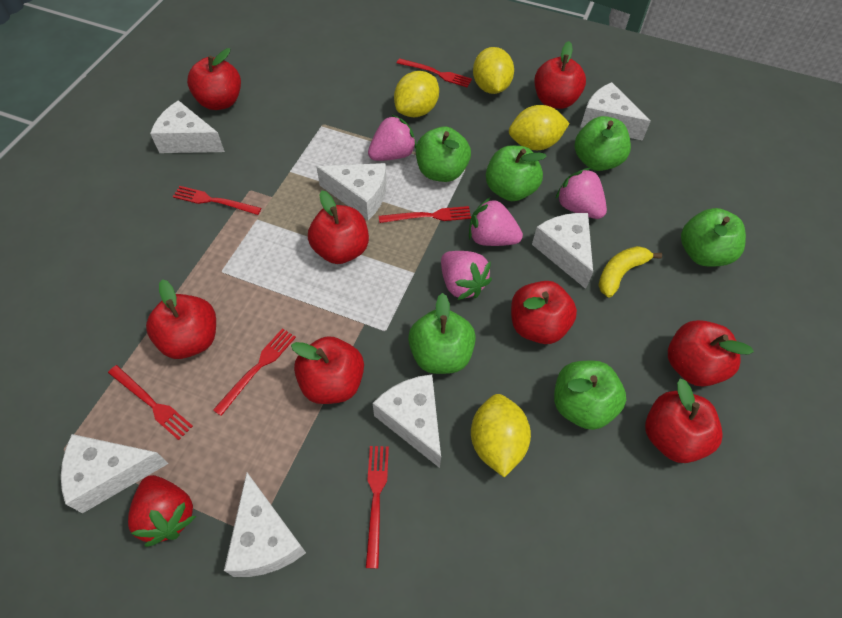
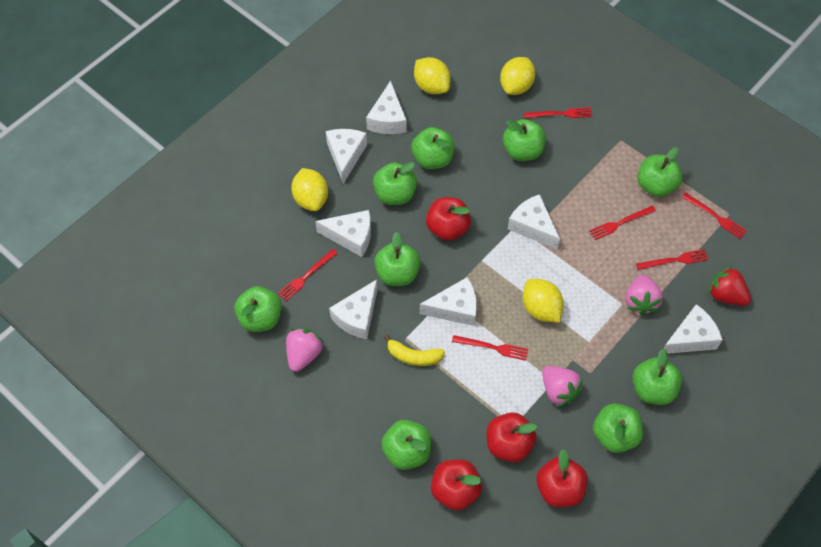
green apple: [408,293,476,374] [416,127,471,182] [486,145,547,201] [554,361,626,430] [575,116,631,171] [681,208,746,266] = 6 -> [234,286,282,332] [373,162,417,205] [374,232,420,286] [381,420,431,470] [411,127,454,169] [503,119,546,161] [593,403,643,453] [633,348,682,405] [637,147,682,197] = 9
pink strawberry: [368,114,417,161] [441,251,492,300] [469,198,523,246] [555,168,607,219] = 4 -> [286,328,324,372] [542,366,583,407] [626,275,663,316] = 3
red apple: [146,279,216,359] [187,48,241,110] [291,336,364,404] [308,191,369,264] [511,281,577,344] [535,41,586,109] [645,378,723,463] [668,320,754,387] = 8 -> [426,197,471,241] [431,459,482,511] [487,413,538,462] [536,449,588,507] = 4

